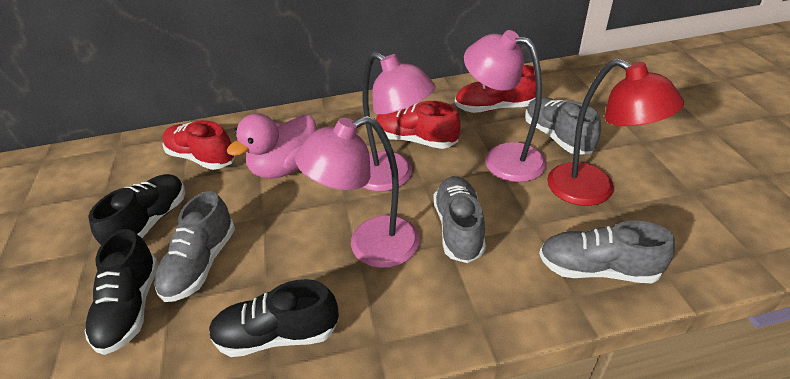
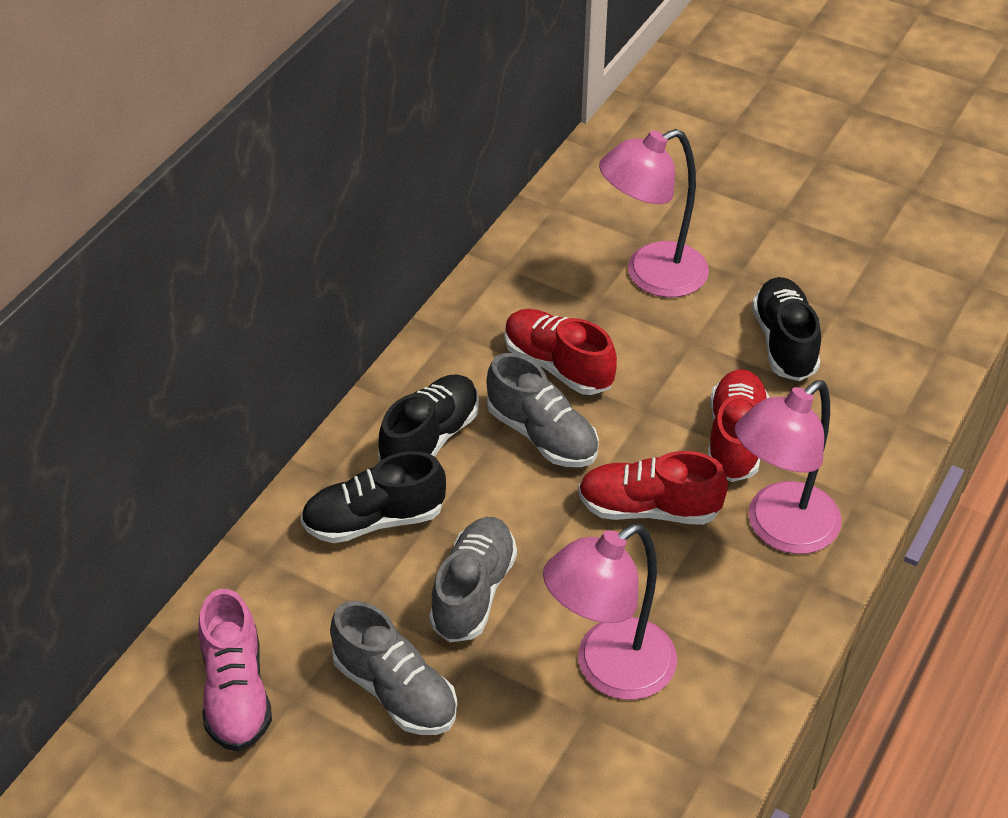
grey shoe: [154,191,235,302] [434,176,486,263] [525,97,601,155] [539,221,675,283] = 4 -> [330,601,457,735] [429,517,517,642] [487,353,599,467] = 3
pink duck: [227,113,317,179] = 1 -> none = 0
pink shoe: none = 0 -> [198,589,272,752] = 1
red lamp: [547,59,684,206] = 1 -> none = 0

